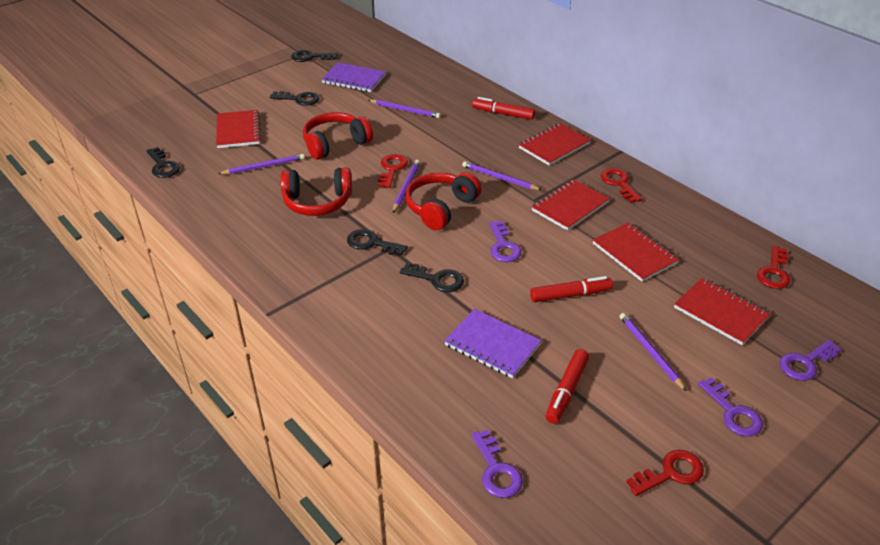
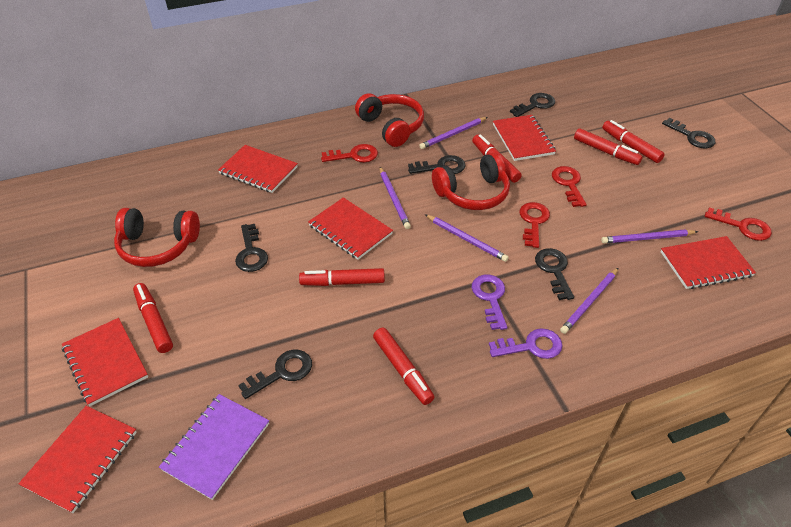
black key: [146,147,180,178] [270,91,320,106] [291,50,338,62] [347,229,408,256] [400,263,464,292] = 5 -> [235,224,268,272] [238,350,312,399] [408,155,466,174] [510,93,555,117] [535,248,574,300] [662,118,715,148] = 6
purple key: [471,429,523,498] [489,221,521,262] [698,377,763,437] [779,340,841,381] = 4 -> [471,274,507,330] [489,328,562,359] = 2
purple notebook: [321,62,386,92] [444,309,542,378] = 2 -> [159,394,269,500] = 1
red marker: [472,97,535,120] [530,276,613,302] [546,349,589,424] = 3 -> [133,283,173,353] [299,268,385,286] [373,328,435,405] [472,134,522,183] [574,128,643,165] [602,120,665,163] = 6
red notebook: [216,110,261,148] [518,123,591,165] [532,179,610,231] [593,223,679,282] [674,278,770,345] = 5 -> [18,406,137,513] [62,318,148,406] [218,145,298,193] [308,197,393,260] [493,115,556,161] [661,236,756,289] = 6

